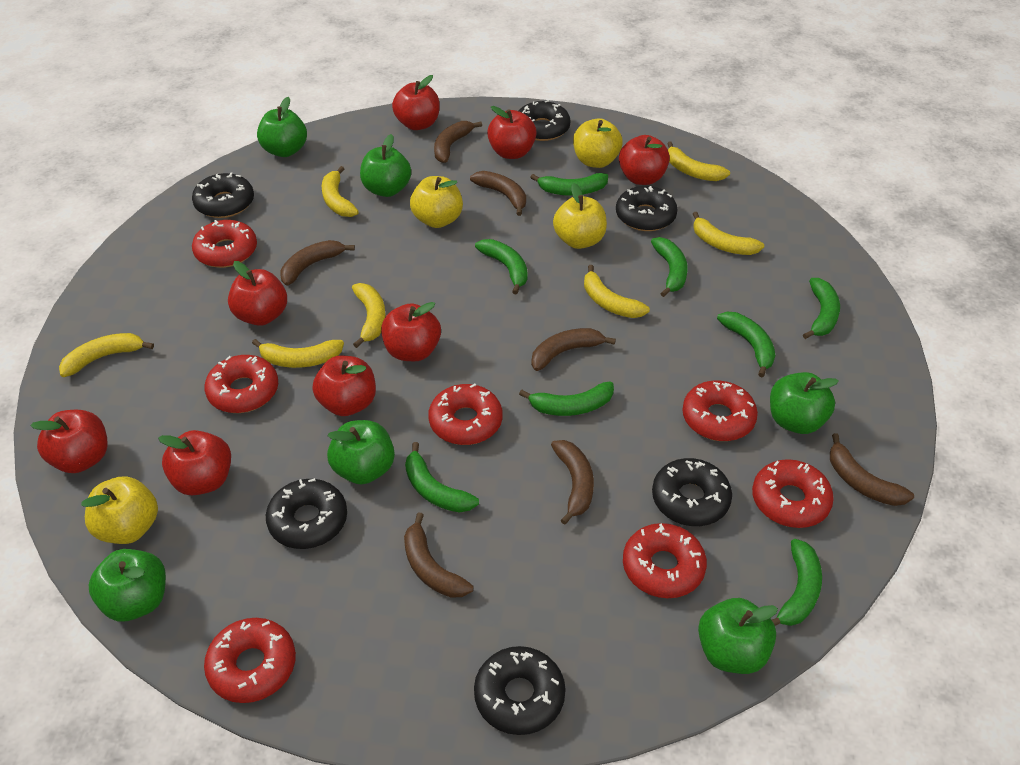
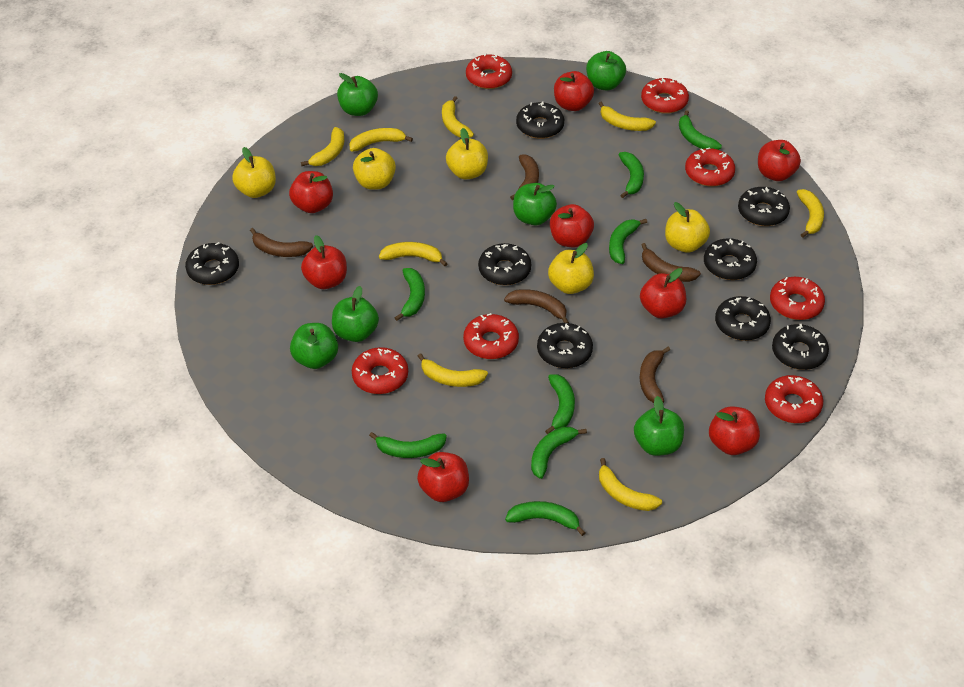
black donut: [192,172,254,218] [266,478,347,549] [474,646,566,735] [519,100,571,141] [616,186,678,231] [652,458,732,526] = 6 -> [185,242,239,285] [478,243,531,285] [516,102,564,139] [537,323,593,368] [704,238,757,280] [715,296,771,341] [738,187,790,226] [772,324,829,370] = 8
brown banana: [280,240,355,285] [404,512,473,598] [434,121,482,163] [470,171,526,216] [531,328,616,371] [551,440,594,525] [830,433,914,506] = 7 -> [250,228,313,257] [504,289,569,323] [510,154,539,200] [640,347,670,403] [641,243,701,282] = 5
yellow apple: [81,476,158,544] [410,176,463,228] [553,183,607,249] [573,118,623,168] = 4 -> [232,147,276,198] [353,148,396,190] [446,128,488,180] [548,243,594,294] [665,202,710,253] = 5
yellow banana: [59,333,154,377] [252,339,344,368] [322,166,359,217] [352,283,386,348] [584,265,650,318] [667,142,730,181] [693,212,764,255] = 7 -> [301,127,344,166] [350,128,413,152] [379,242,448,266] [418,353,488,387] [442,96,474,138] [598,102,656,131] [599,458,662,511] [797,189,824,237] = 8

